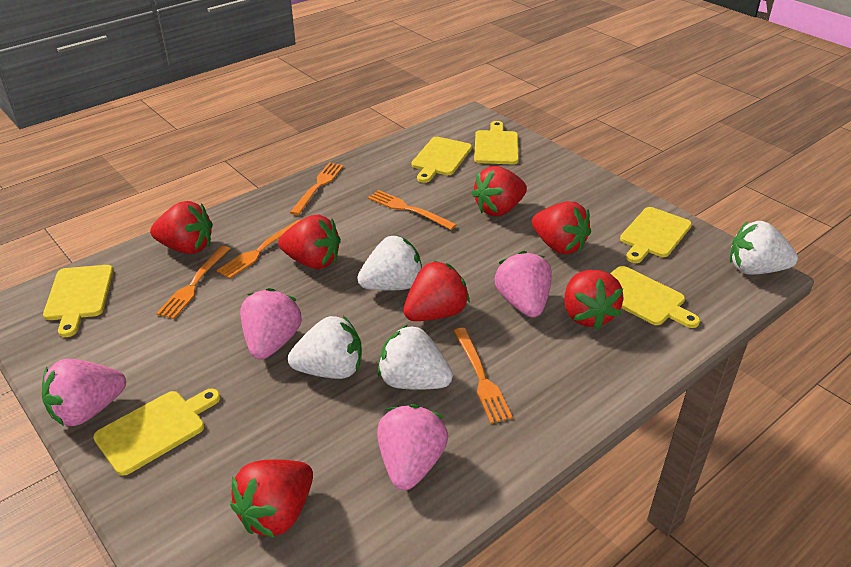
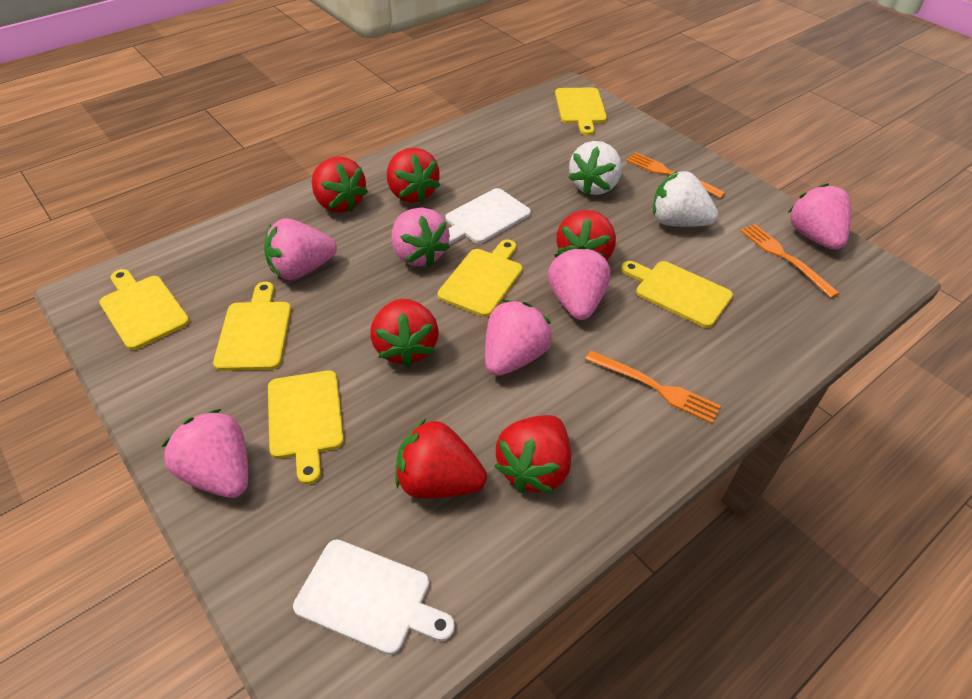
orange fork: [156,246,231,319] [217,220,300,279] [290,162,344,215] [368,190,457,230] [454,328,513,423] = 5 -> [585,351,721,424] [626,152,726,198] [740,224,839,298] = 3
pink strawberry: [42,359,126,426] [240,288,301,360] [377,404,448,490] [495,251,552,318] = 4 -> [161,409,248,498] [264,218,337,280] [392,208,450,267] [485,300,552,376] [548,246,611,320] [788,183,851,250] = 6
red strawberry: [150,201,213,254] [230,459,313,538] [278,215,341,269] [403,261,470,321] [472,166,527,216] [532,201,591,254] [564,270,624,330] = 7 -> [312,157,368,213] [370,299,439,367] [387,148,440,203] [395,418,487,498] [494,415,571,493] [557,210,616,261] = 6
white cutting board: none = 0 -> [293,540,455,655] [445,188,531,245] = 2
white strawberry: [288,316,362,379] [357,235,422,291] [378,325,453,390] [730,221,798,275] = 4 -> [568,141,622,196] [653,171,718,227] = 2

